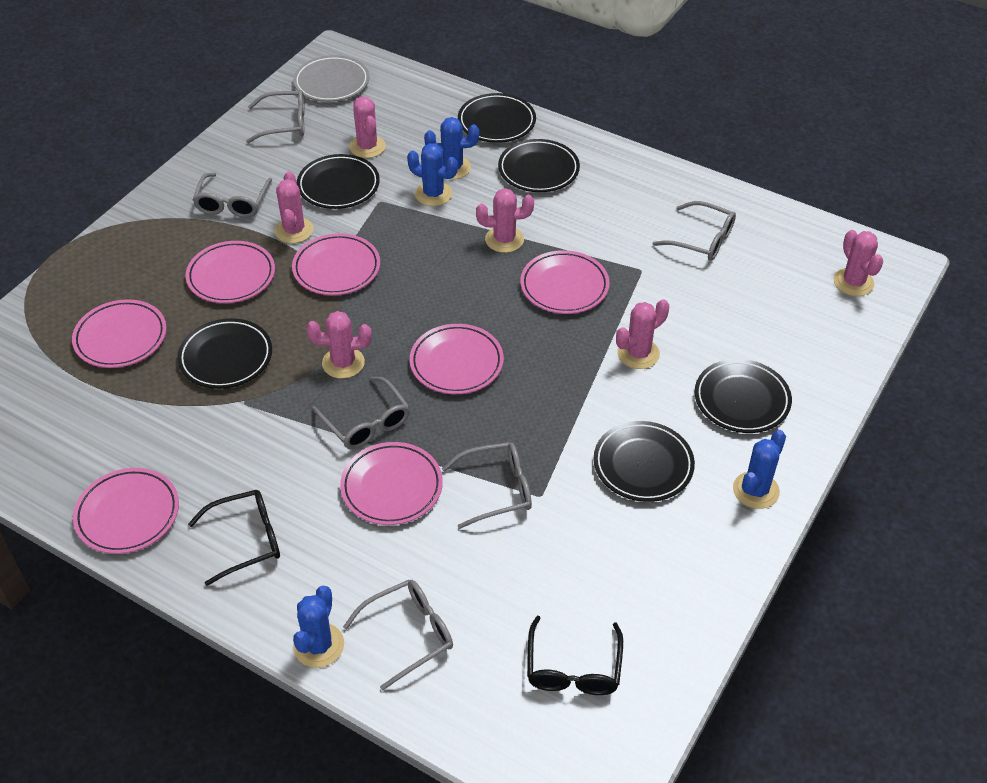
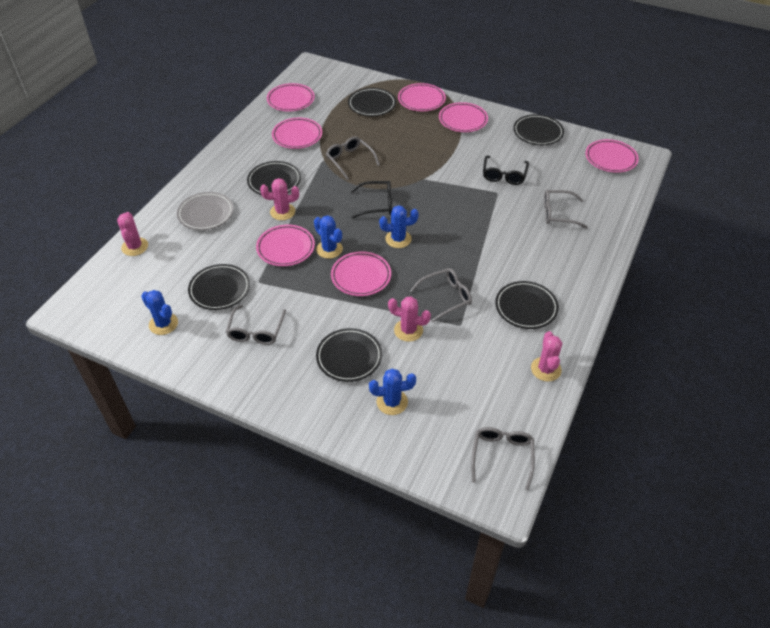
grey glasses: [193,173,272,218] [246,90,305,143] [312,377,410,449] [343,579,453,690] [442,442,532,529] [653,201,736,261] = 6 -> [226,305,286,345] [326,137,380,180] [410,268,472,322] [471,427,535,491] [544,190,588,229] = 5
pink cactus: [275,171,314,243] [306,311,372,379] [349,97,386,158] [476,188,534,253] [616,299,669,369] [833,230,883,296] = 6 -> [117,212,148,256] [260,178,299,220] [388,297,431,342] [531,331,562,381] = 4

